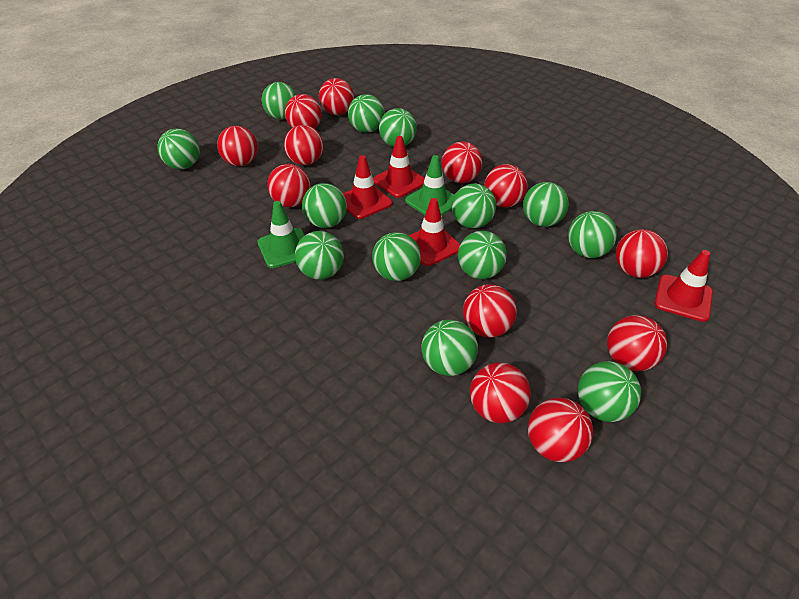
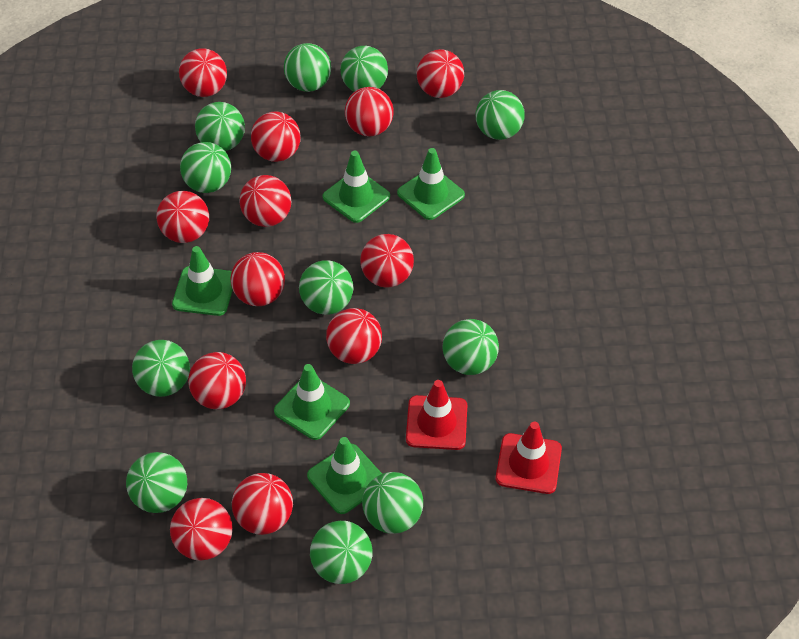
green ball: [157,129,200,169] [262,82,296,119] [295,231,344,280] [302,183,347,228] [348,94,385,133] [372,232,421,281] [379,108,417,147] [421,319,478,376] [452,184,496,228] [458,231,507,279] [523,182,568,227] [568,211,617,258] [578,361,641,422] = 13 -> [126,452,187,513] [132,340,190,397] [180,142,231,193] [195,102,245,151] [284,43,331,92] [299,260,353,315] [310,521,373,584] [340,46,388,92] [362,472,423,534] [442,319,499,375] [476,90,525,140] = 11
green traffic cone: [257,201,305,268] [405,155,455,216] = 2 -> [172,246,233,316] [274,364,350,440] [307,437,382,514] [323,151,390,223] [397,148,465,220] = 5
red traffic cone: [343,155,392,219] [373,136,425,198] [409,198,460,266] [655,250,713,322] = 4 -> [406,380,467,450] [496,422,562,494] = 2

